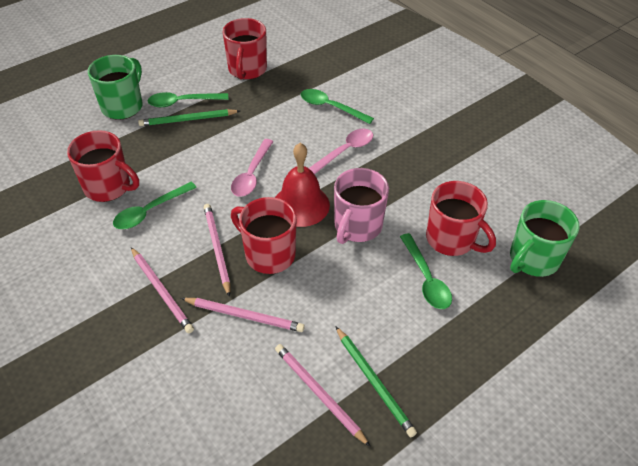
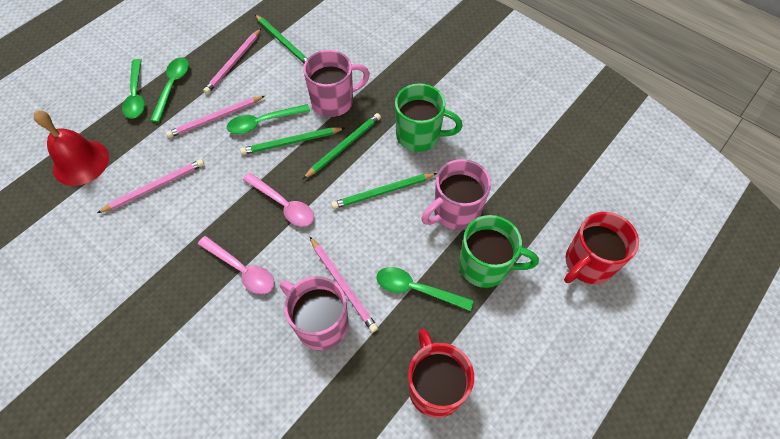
green pencil: [138,109,240,126] [335,326,417,437] = 2 -> [240,127,345,155] [255,15,308,64] [303,113,381,179] [331,173,437,209] = 4
pink mug: [334,168,389,244] = 1 -> [280,276,349,350] [303,50,370,117] [421,159,491,230] = 3
red mug: [67,130,139,202] [223,18,267,80] [231,197,297,274] [426,181,496,256] = 4 -> [408,328,474,418] [564,212,639,284] = 2

